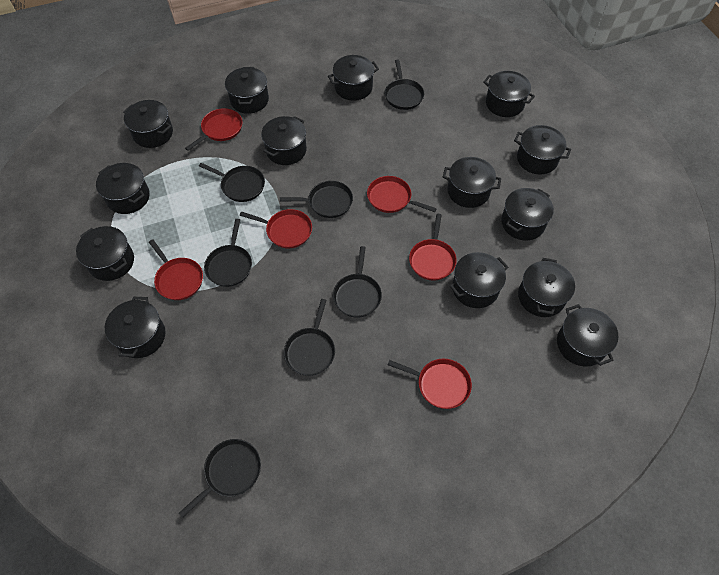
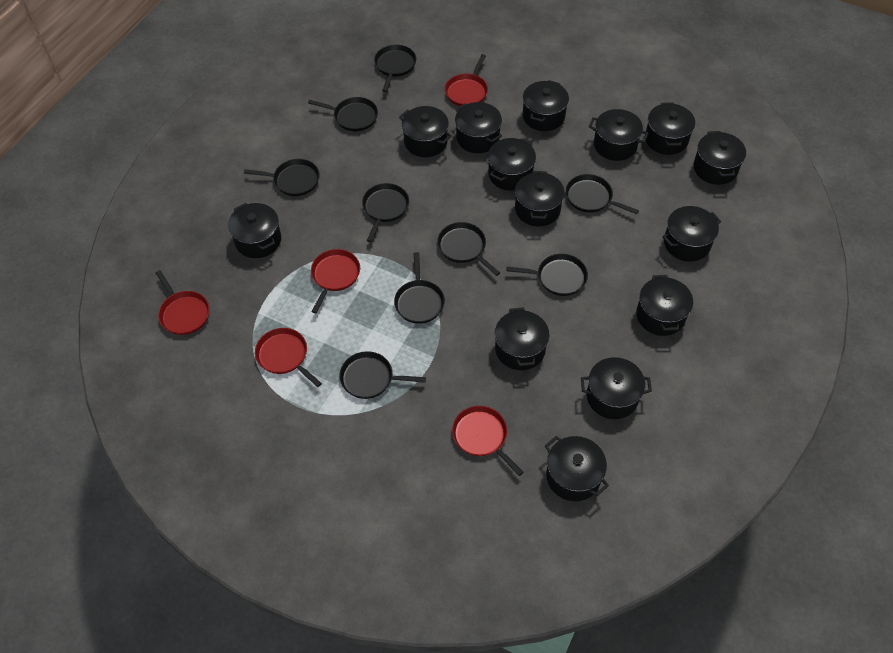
black pan: [179,439,261,518] [199,163,265,202] [204,219,252,287] [280,181,353,218] [284,299,335,376] [333,246,382,318] [384,59,424,110] = 7 -> [244,159,320,196] [308,97,378,131] [339,351,426,399] [362,183,409,242] [374,45,416,92] [394,252,445,324] [437,222,500,276] [506,254,588,296] [566,174,639,214] = 9
red pan: [149,240,203,300] [185,108,243,151] [240,209,312,249] [367,176,437,213] [388,359,472,409] [409,214,457,281] = 6 -> [156,270,210,335] [255,328,322,387] [311,249,360,314] [445,54,488,106] [452,406,524,476] = 5

